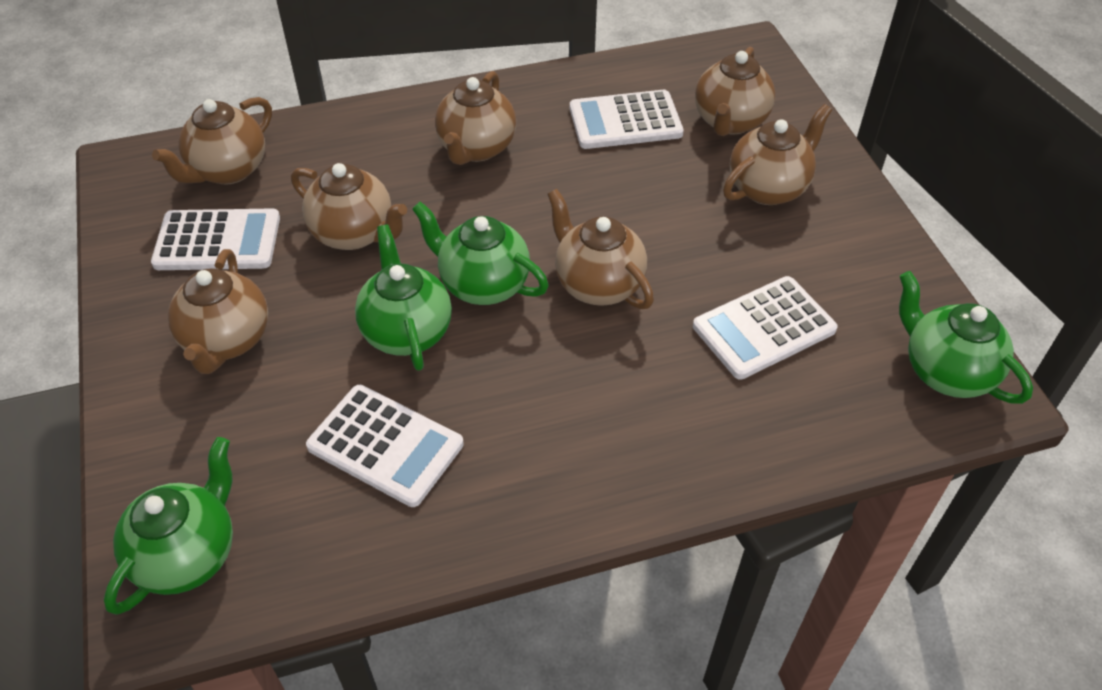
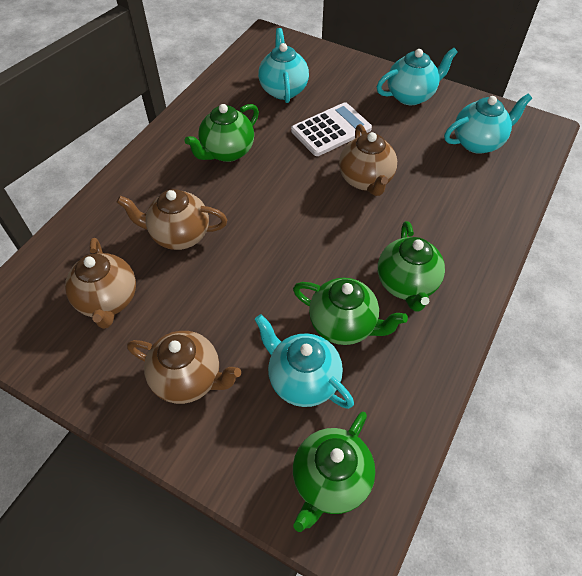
brown teapot: [152,97,272,185] [168,249,268,374] [291,163,407,250] [435,71,516,165] [547,189,654,309] [695,47,776,136] [723,104,832,205] = 7 -> [65,238,136,329] [117,189,227,250] [127,331,241,404] [339,124,397,196] = 4
turquoise teapot: none = 0 -> [254,314,354,409] [258,28,309,103] [377,48,458,105] [444,94,532,154] = 4
white calculator: [151,209,280,270] [306,385,464,507] [570,90,684,149] [693,276,838,380] = 4 -> [291,102,372,156] = 1

